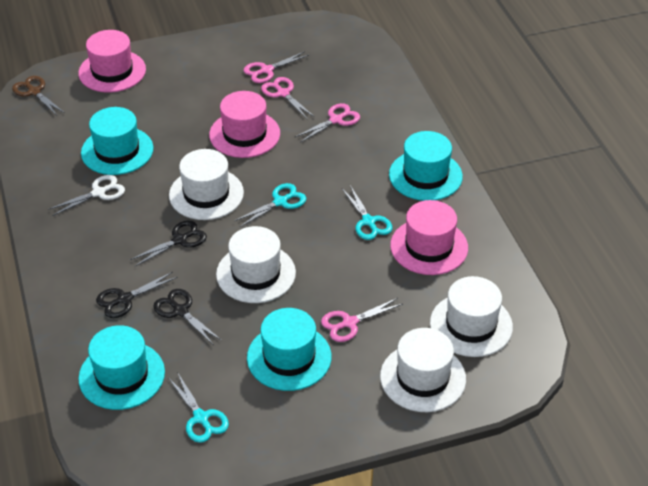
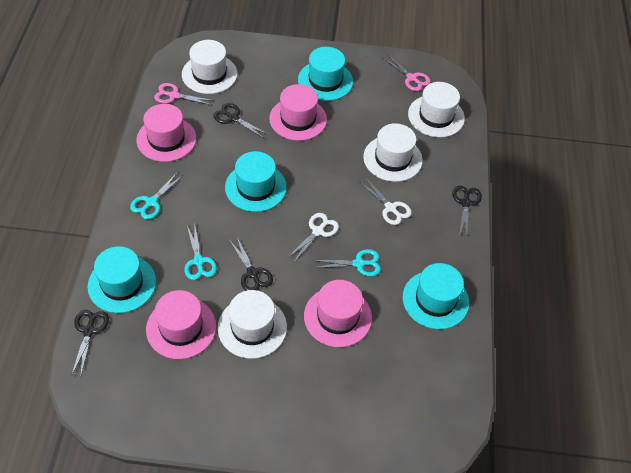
black scissors: [96,272,178,318] [130,221,207,266] [153,289,222,344] = 3 -> [71,310,109,376] [213,103,267,138] [230,238,273,291] [452,185,482,237] = 4
brown scissors: [12,76,65,115] = 1 -> none = 0
pink hat: [78,30,146,93] [209,91,280,158] [390,200,468,275] = 3 -> [136,104,196,162] [146,290,216,359] [269,84,327,141] [304,280,372,347] = 4
pink scissors: [244,51,309,83] [261,77,315,119] [295,103,360,143] [321,298,403,342] = 4 -> [154,83,214,105] [383,54,431,91] = 2
white scissors: [48,175,125,216] = 1 -> [287,213,339,263] [360,178,412,225] = 2

